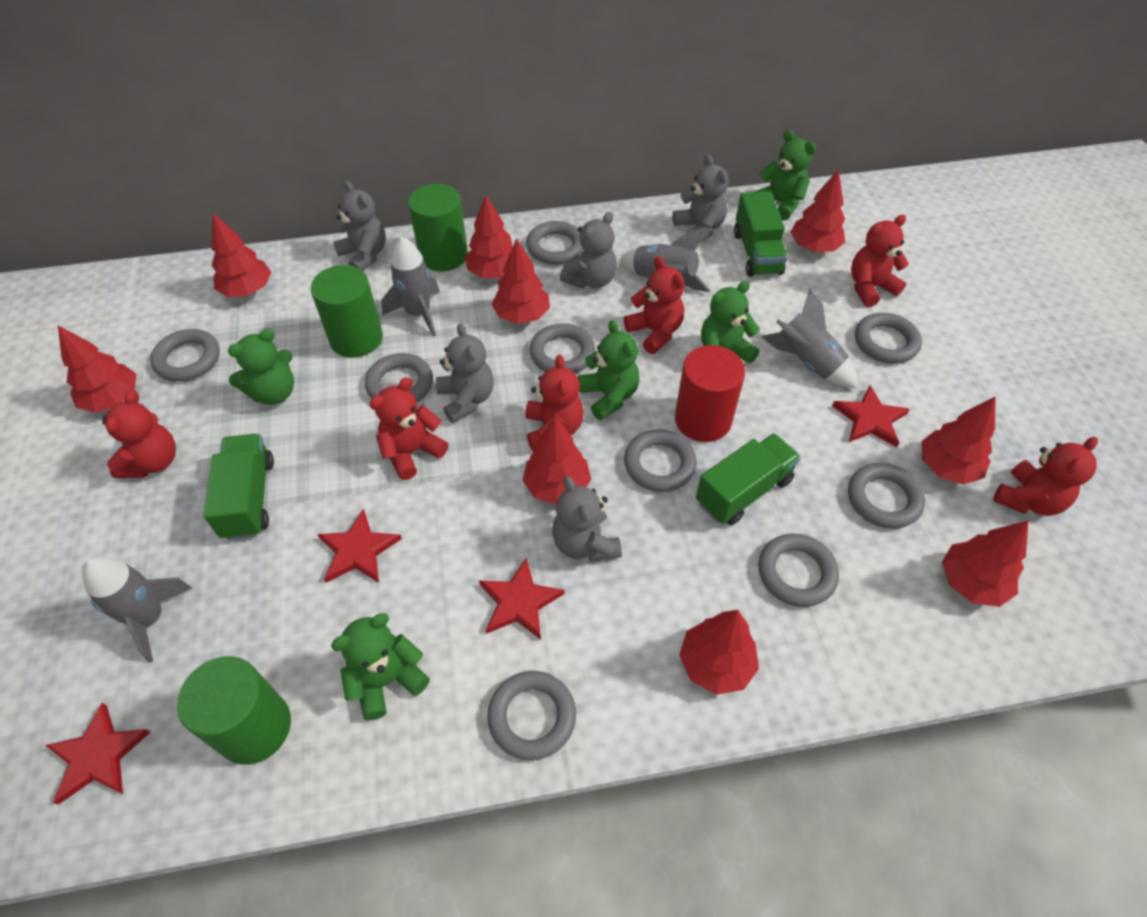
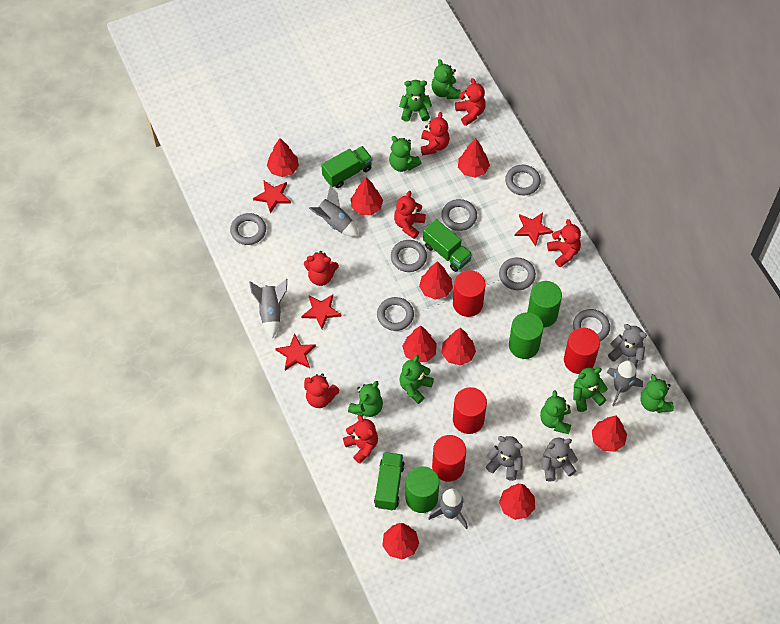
green teddy bear: [228,329,294,405] [331,613,430,721] [578,320,639,420] [701,281,760,364] [755,130,816,220] = 5 -> [348,381,383,417] [389,136,422,172] [399,80,432,122] [399,355,434,404] [432,59,461,99] [540,390,571,434] [573,368,608,412] [641,374,674,413] = 8
grey ring: [150,329,220,382] [365,353,433,402] [487,671,576,760] [526,221,584,265] [530,323,595,374] [624,430,697,492] [758,533,839,607] [848,463,925,529] [855,313,922,364] = 9 -> [230,213,266,245] [377,297,414,331] [391,240,427,272] [441,199,477,231] [499,257,536,290] [505,165,541,196] [573,309,610,341] = 7
grey teddy bear: [333,180,386,271] [436,323,494,423] [552,476,622,562] [560,212,617,289] [672,155,728,241] = 5 -> [486,436,523,481] [542,438,578,481] [608,324,647,369] = 3
red cylinder: [675,345,745,442] = 1 -> [432,435,466,482] [453,270,486,317] [453,387,487,434] [564,328,600,374] = 4
red teddy bear: [102,390,176,478] [369,377,448,480] [525,355,584,451] [624,256,684,354] [851,215,909,307] [993,437,1098,516] = 6 -> [304,251,339,286] [304,373,339,408] [343,415,378,464] [394,191,426,239] [421,112,450,155] [455,78,486,126] [547,219,581,267] = 7

